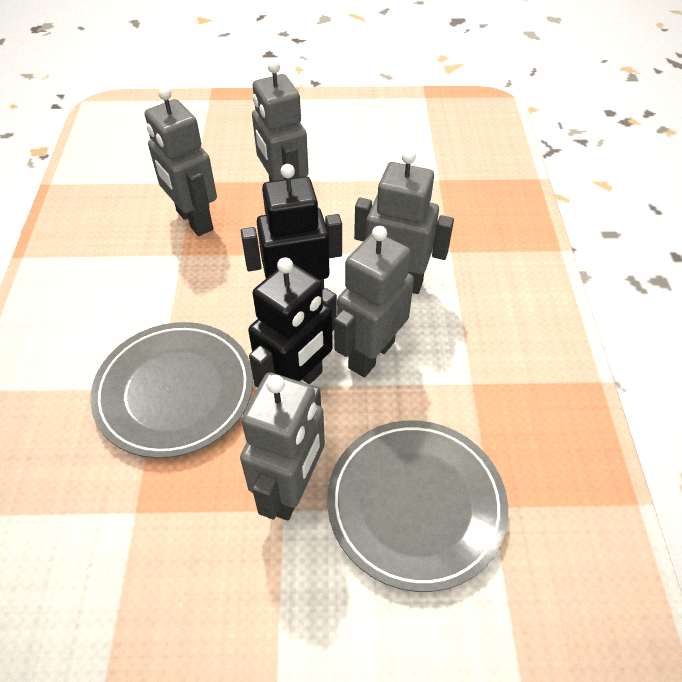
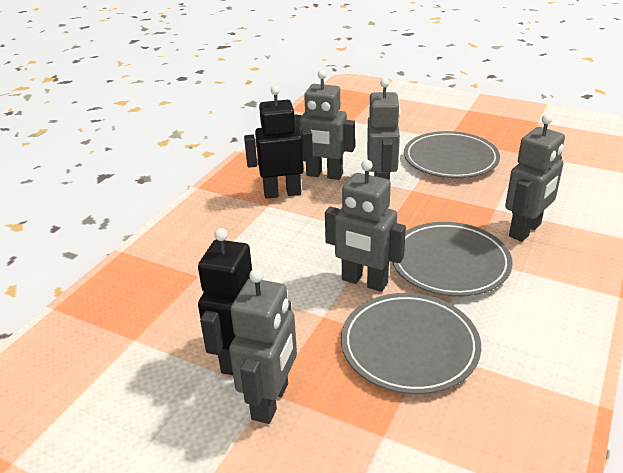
grey plate: [90,322,253,458] [327,421,508,592] = 2 -> [341,293,481,394] [392,222,513,297] [404,131,500,178] = 3

